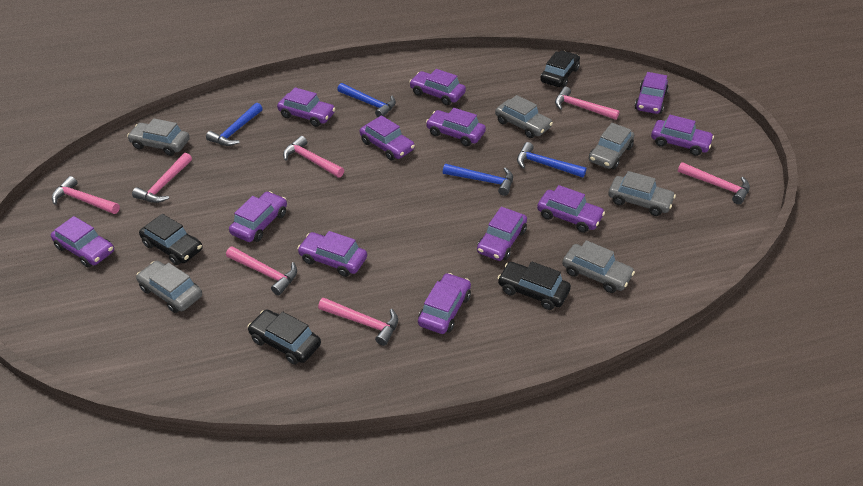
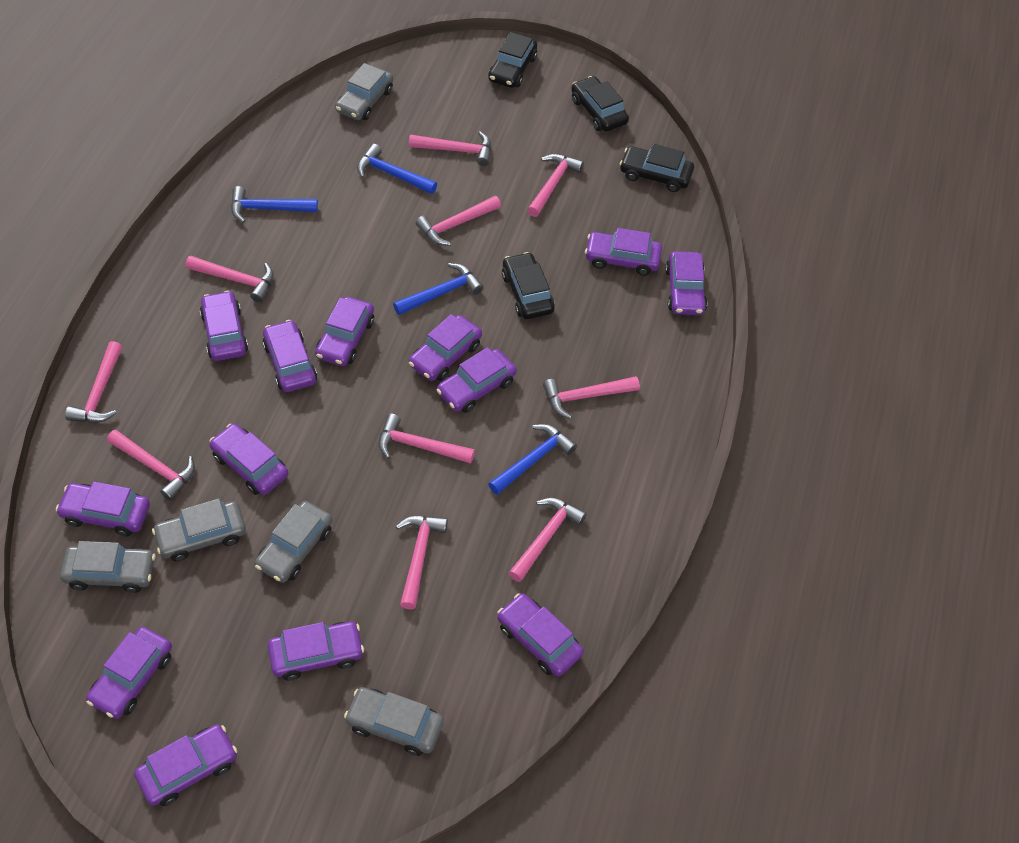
grey car: [127,118,190,156] [136,261,202,313] [495,95,553,138] [562,240,635,293] [589,123,634,169] [608,171,676,216] = 6 -> [60,541,155,593] [152,499,246,562] [255,501,333,583] [335,63,393,120] [344,687,444,756] = 5
pink hammer: [52,176,120,214] [132,153,192,203] [226,246,297,295] [283,136,344,178] [318,298,398,346] [555,87,619,120] [678,162,750,204] = 7 -> [65,341,122,423] [107,429,195,501] [186,256,274,303] [379,414,475,464] [396,516,448,610] [409,131,491,166] [416,196,501,246] [509,498,587,582] [527,154,584,217] [543,376,640,419] = 10
purple car: [51,216,114,267] [229,191,287,242] [277,87,336,127] [297,231,367,277] [360,115,415,161] [409,69,466,105] [418,273,471,334] [426,108,486,146] [477,207,527,261] [537,185,605,233] [635,72,669,114] [651,115,714,156] = 12 -> [56,482,150,537] [86,626,172,719] [134,724,237,806] [200,291,248,361] [210,424,288,495] [262,320,317,392] [268,621,364,681] [315,297,374,366] [409,314,482,381] [437,347,517,413] [497,593,584,677] [585,228,662,276] [665,251,707,315] = 13

